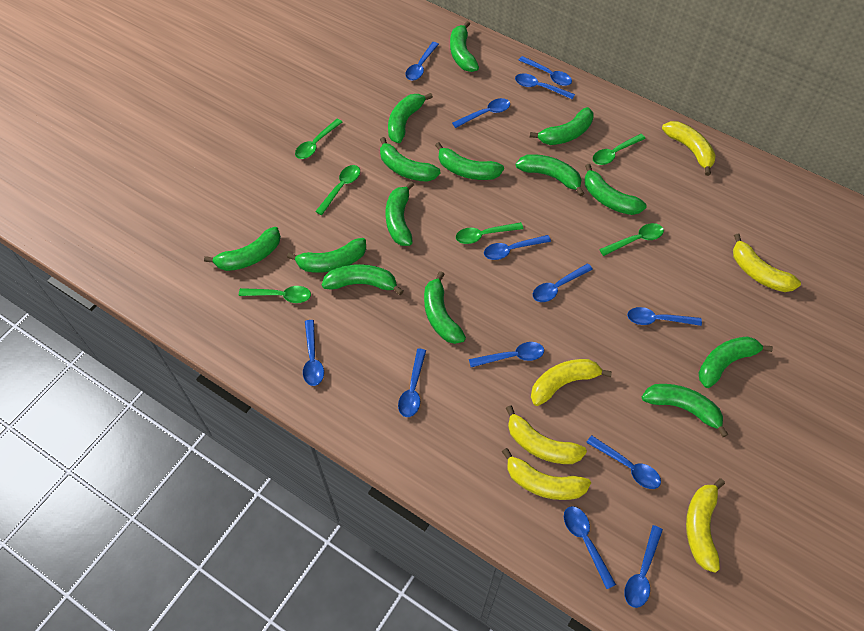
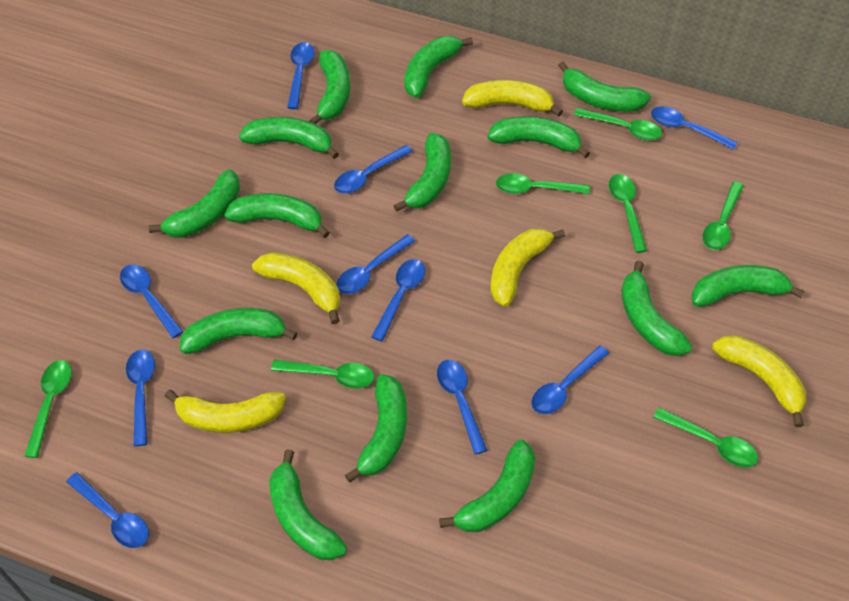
blue spoon: [303,320,324,386] [398,349,426,417] [405,42,439,81] [452,98,510,128] [469,342,544,367] [484,235,551,260] [515,73,575,100] [519,56,572,86] [533,263,593,302] [564,506,616,589] [586,435,661,489] [624,525,663,608] [627,307,702,326] = 13 -> [66,472,149,548] [120,265,183,338] [126,350,155,446] [287,42,315,109] [334,145,413,194] [336,234,415,294] [371,259,425,342] [437,360,488,454] [531,345,609,414] [651,106,737,150] = 10
green spoon: [239,286,311,303] [295,119,342,159] [315,165,360,215] [456,222,524,244] [593,134,646,165] [599,223,664,256] = 6 -> [25,360,72,458] [271,360,374,389] [496,173,590,194] [574,108,662,141] [609,174,647,253] [653,407,758,468] [703,182,744,250] = 7
yellow banana: [502,448,591,500] [506,405,587,464] [531,359,612,406] [662,121,716,176] [686,478,725,573] [733,234,801,292] = 6 -> [165,390,286,433] [252,252,340,324] [462,80,563,117] [490,228,565,307] [712,335,806,427] = 5

